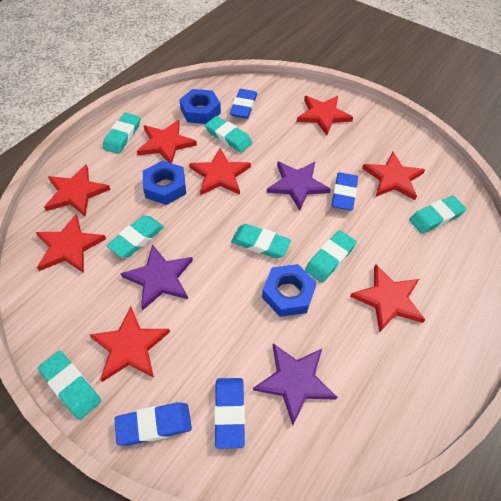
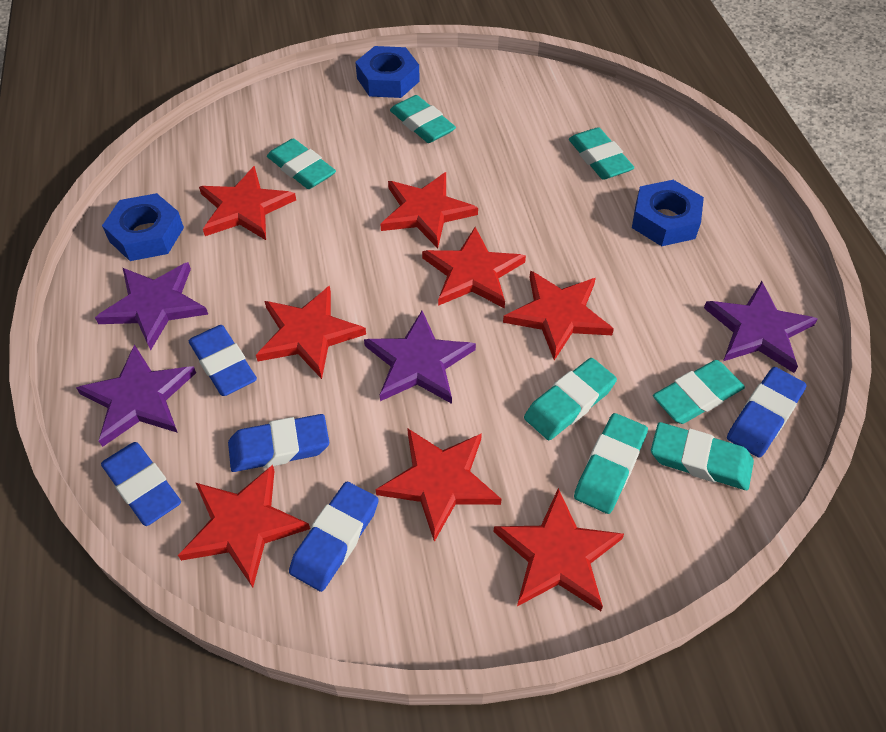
blue eraser: [115,402,192,446] [214,378,245,449] [230,89,257,119] [331,172,358,211] = 4 -> [101,442,181,526] [189,325,257,396] [228,414,329,472] [289,481,379,592] [727,367,807,458] = 5
purple star: [120,244,193,311] [253,343,337,425] [267,162,331,210] = 3 -> [76,344,196,447] [95,262,208,351] [364,311,476,404] [704,281,818,373] = 4

